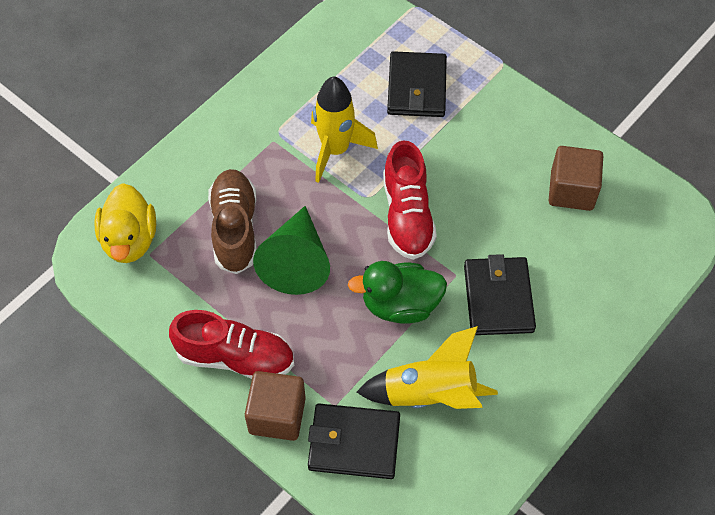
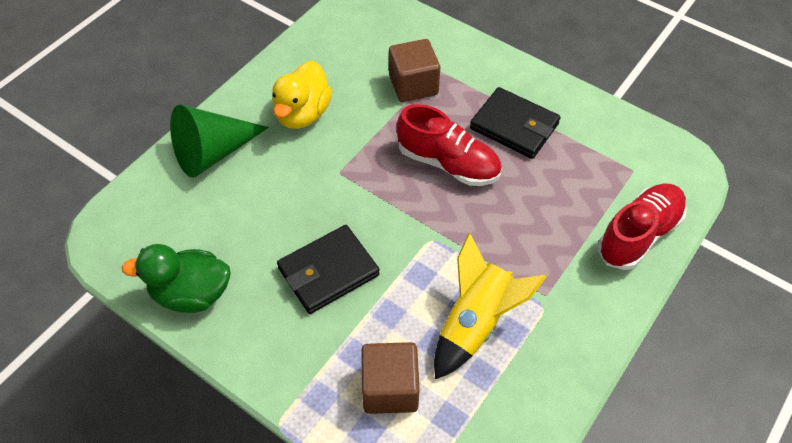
black wallet: [308,404,400,479] [387,51,447,117] [464,254,536,335] = 3 -> [277,225,380,314] [470,87,561,159] = 2
brown shoe: [208,169,257,274] = 1 -> none = 0
yellow rocket: [311,76,378,183] [357,326,498,409] = 2 -> [434,233,546,379] = 1

